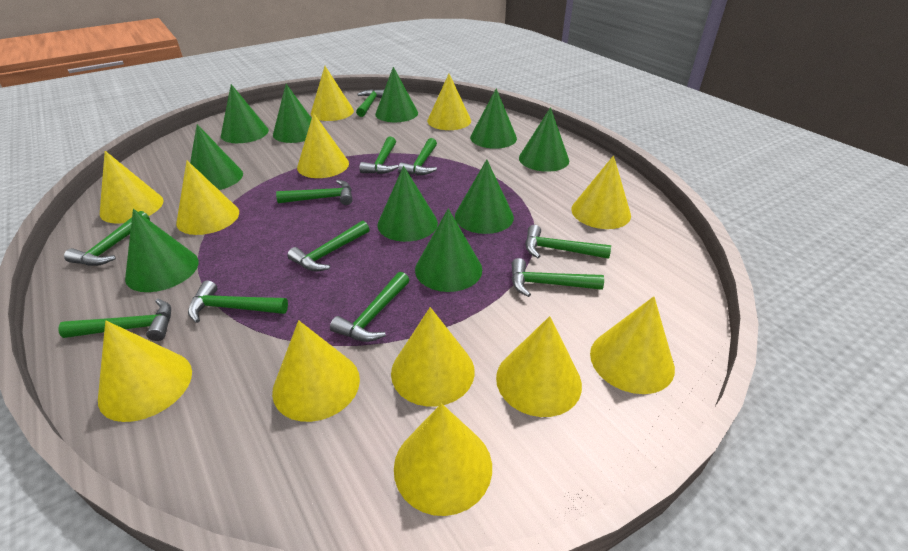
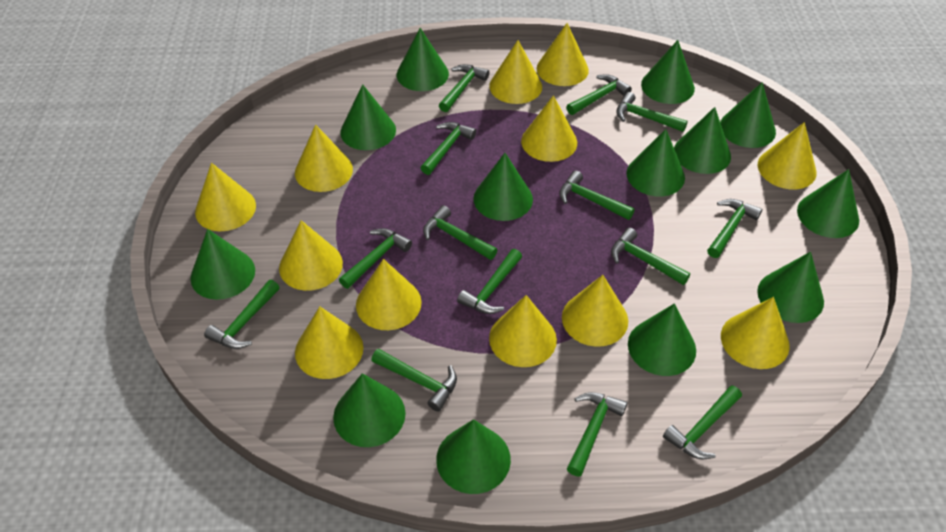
green cone: [125,209,199,292] [190,124,243,190] [221,84,269,143] [273,84,312,143] [375,67,418,122] [377,166,438,242] [415,209,482,292] [455,160,514,234] [470,88,517,149] [519,107,569,172] = 10 -> [191,229,255,300] [333,373,405,447] [340,84,396,150] [397,28,449,91] [436,419,511,494] [473,153,533,221] [626,129,685,197] [628,303,696,376] [641,40,695,104] [674,107,731,174] [720,82,776,148] [757,252,824,323] [797,169,859,238] = 13
green hammer: [58,299,171,341] [64,211,150,266] [188,280,288,323] [276,180,352,205] [287,221,369,272] [330,272,409,342] [356,89,384,117] [359,137,398,174] [398,138,437,175] [511,258,604,297] [525,225,611,259] = 11 -> [204,280,280,349] [339,228,412,289] [371,349,457,412] [421,122,476,175] [423,205,497,260] [439,64,489,112] [457,249,522,314] [559,170,635,220] [566,74,632,115] [567,392,627,476] [611,228,690,285] [616,92,688,132] [663,385,742,459] [707,199,762,258] = 14

